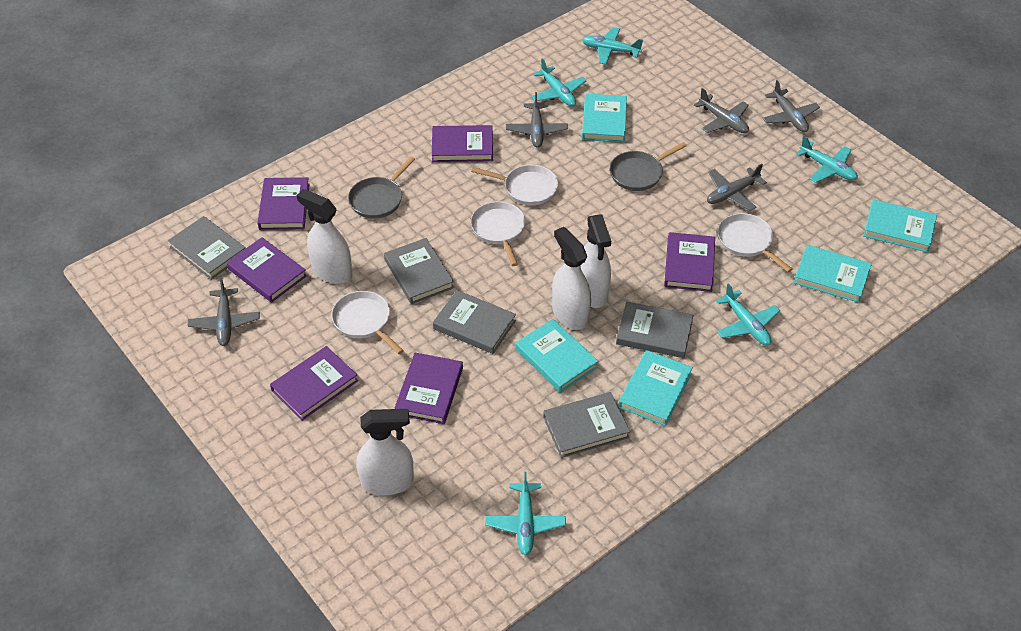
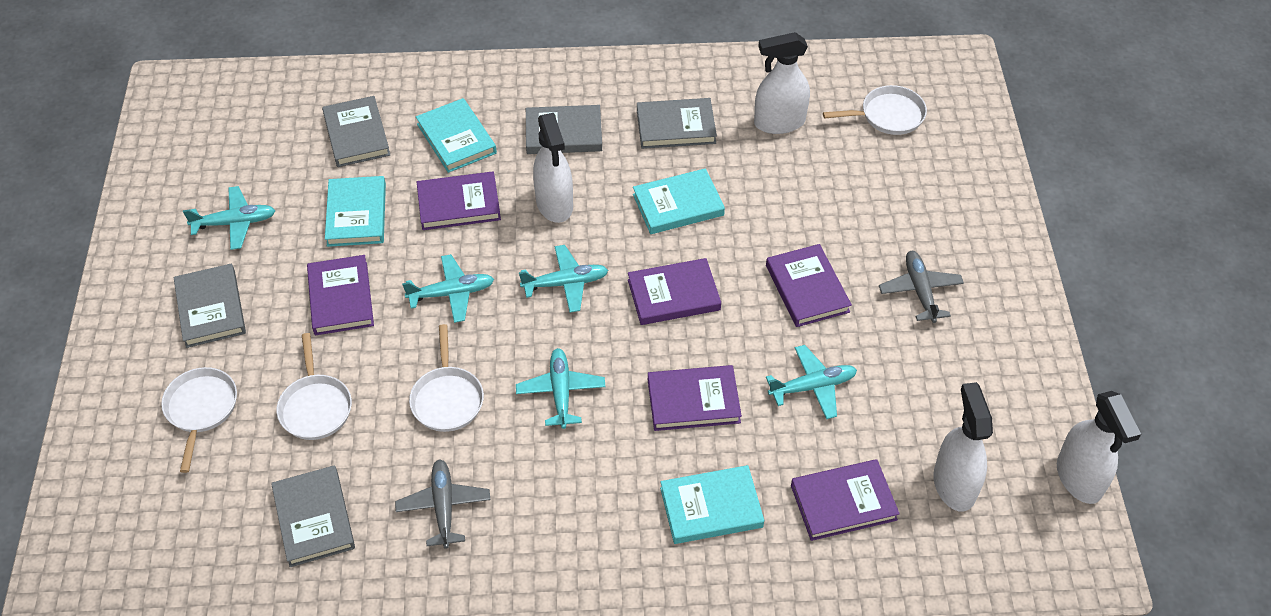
grey pan: [348,156,415,219] [610,142,687,191] = 2 -> none = 0
grey plane: [188,278,260,346] [506,92,568,148] [694,88,749,133] [707,164,767,211] [762,80,820,132] = 5 -> [395,459,490,549] [879,251,964,323] = 2
turquoise book: [515,319,598,393] [582,94,627,142] [618,350,693,426] [794,245,872,303] [863,199,937,253] = 5 -> [325,176,386,247] [416,98,497,173] [633,168,725,234] [660,465,764,544] = 4

